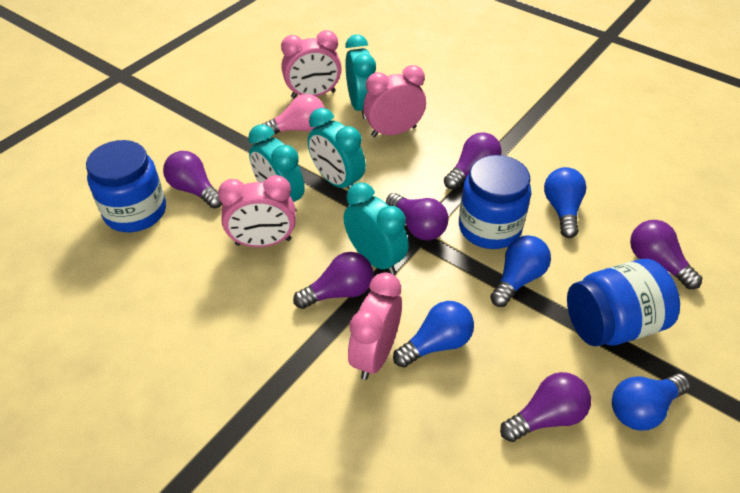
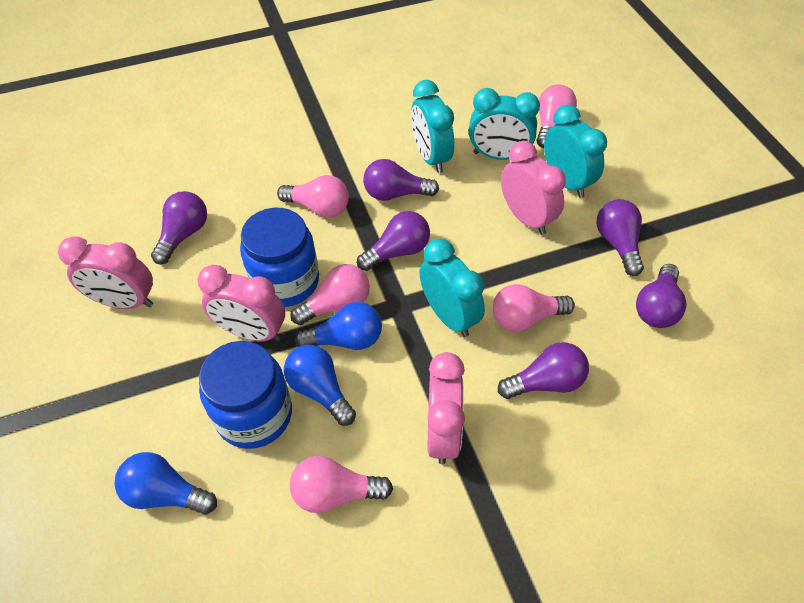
blue jar: [86,140,166,232] [459,155,531,249] [567,259,680,346] = 3 -> [199,341,292,449] [240,208,319,307] = 2
blue light bulb: [393,301,474,368] [490,235,551,307] [544,167,587,238] [612,374,690,430] = 4 -> [114,452,217,515] [284,345,356,426] [295,302,382,350] = 3
pink light bulb: [262,94,324,136] = 1 -> [277,175,349,217] [290,264,370,325] [290,456,393,513] [493,284,575,331] [537,84,577,148] = 5

